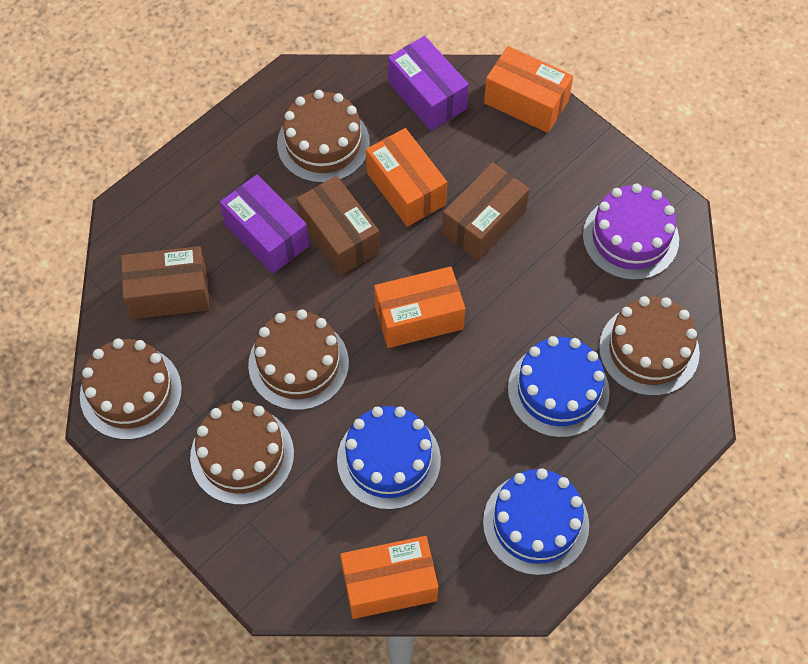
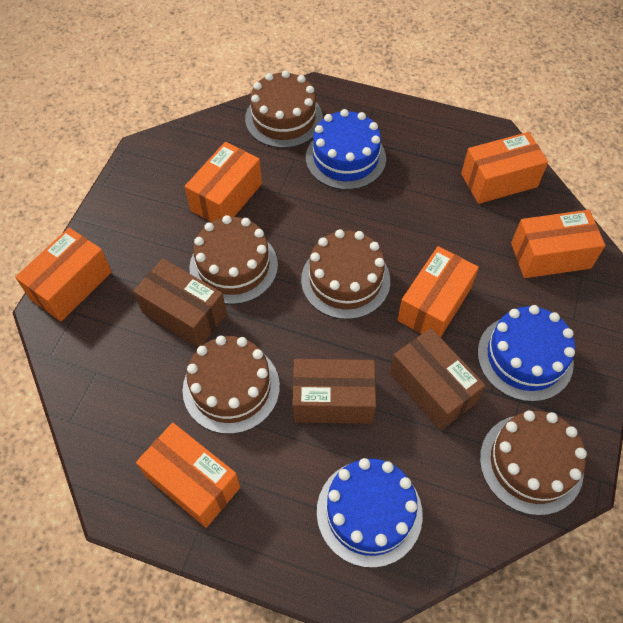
orange box: [340,536,438,619] [366,128,447,227] [374,267,465,348] [484,46,573,133] = 4 -> [15,228,112,322] [136,423,240,528] [185,142,262,222] [397,246,479,338] [461,132,548,204] [511,210,605,278] = 6
purple box: [220,175,309,274] [388,36,469,131] = 2 -> none = 0
purple cake: [583,183,679,280] = 1 -> none = 0

